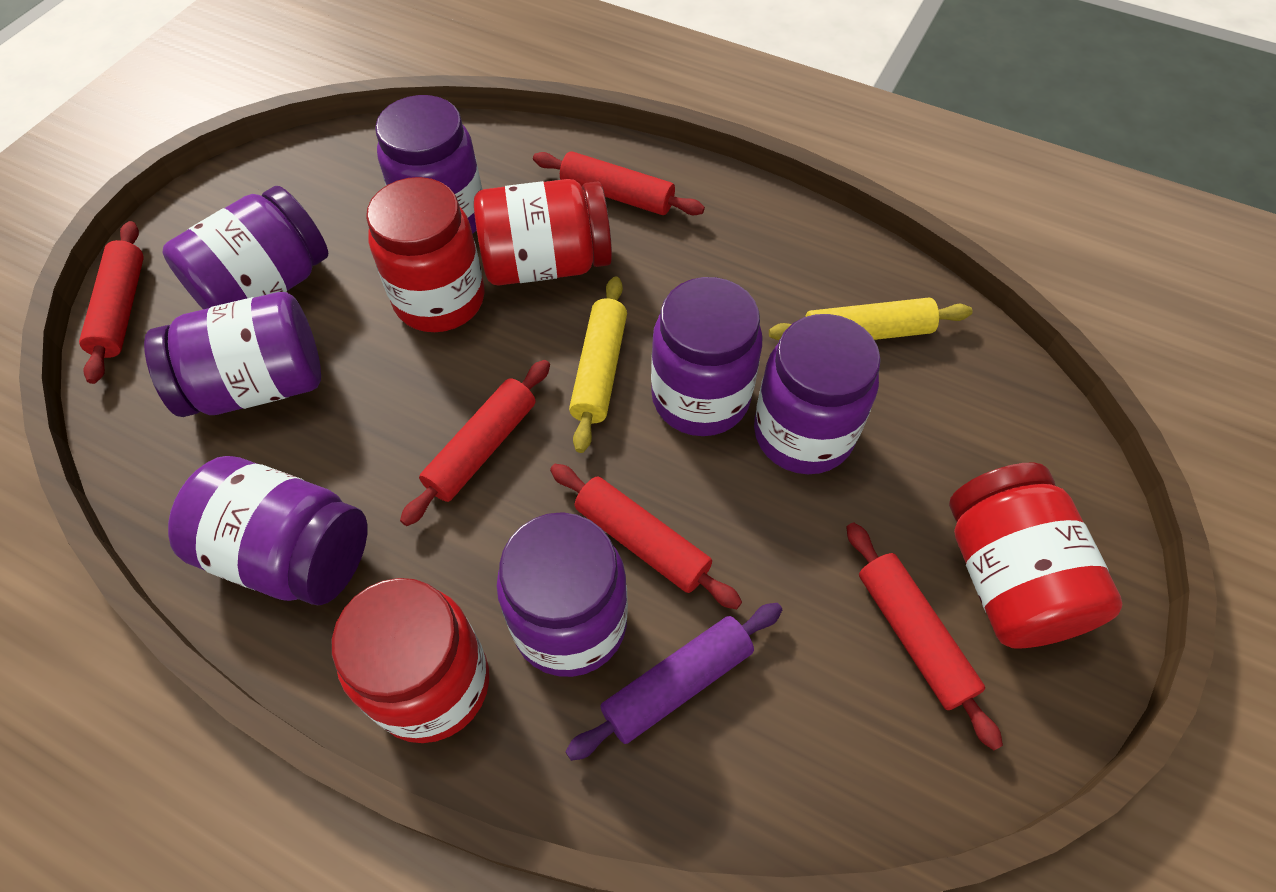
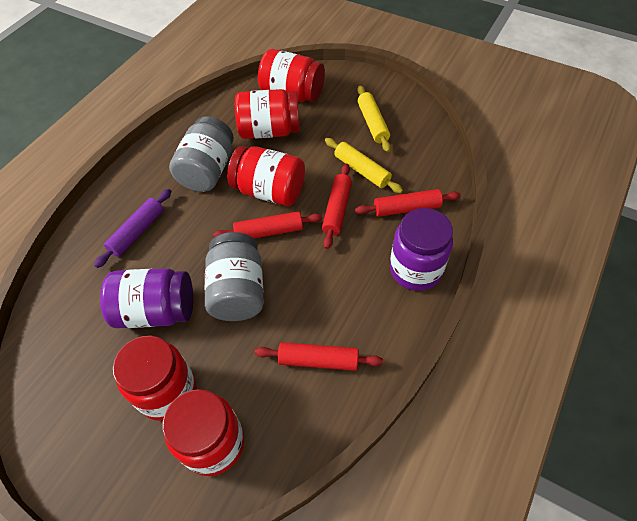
grey jar: none = 0 -> [169,116,234,192] [204,232,264,321] = 2
purple jar: [144,292,321,417] [163,186,328,309] [168,456,367,605] [375,95,482,234] [497,512,628,677] [651,277,763,436] [754,314,881,474] = 7 -> [100,268,193,328] [390,208,453,291] = 2
red jar: [332,578,489,743] [366,177,485,332] [474,179,612,285] [949,462,1122,649] = 4 -> [113,336,196,421] [163,389,244,476] [227,146,305,206] [235,89,300,139] [258,49,325,102] = 5
red rolling pin: [79,221,144,384] [400,360,550,526] [533,151,705,215] [550,464,742,609] [846,522,1003,750] = 5 -> [213,211,322,239] [254,342,383,371] [322,164,352,249] [355,189,461,217] = 4

